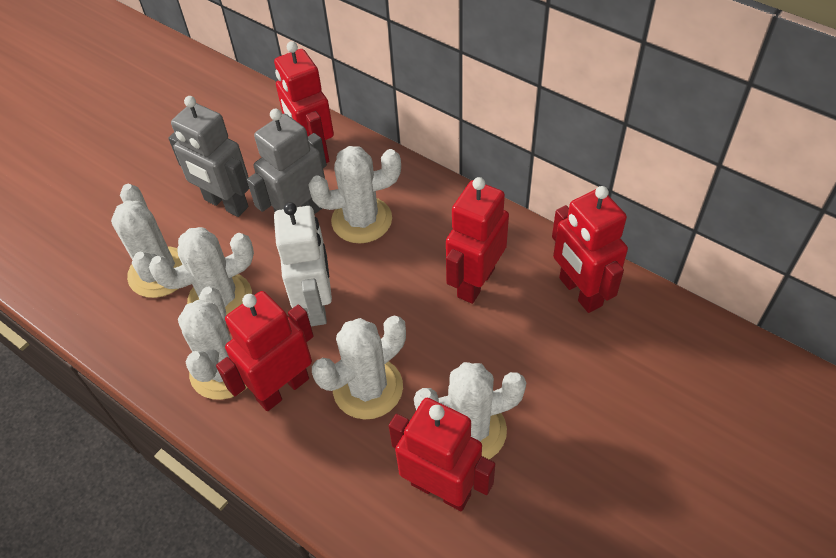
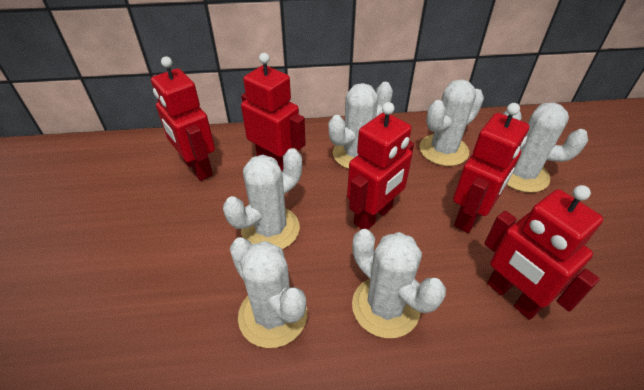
grey robot: [168,96,249,217] [247,109,327,214] = 2 -> none = 0
white robot: [274,202,332,326] = 1 -> none = 0

